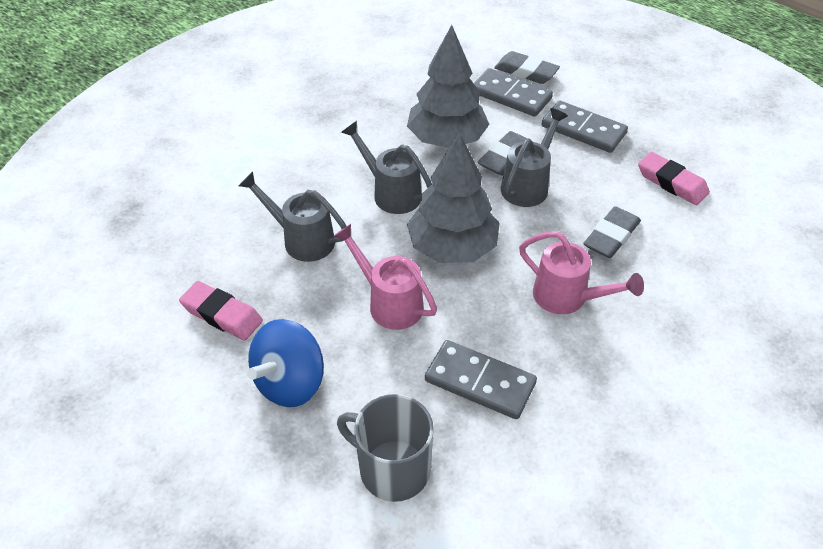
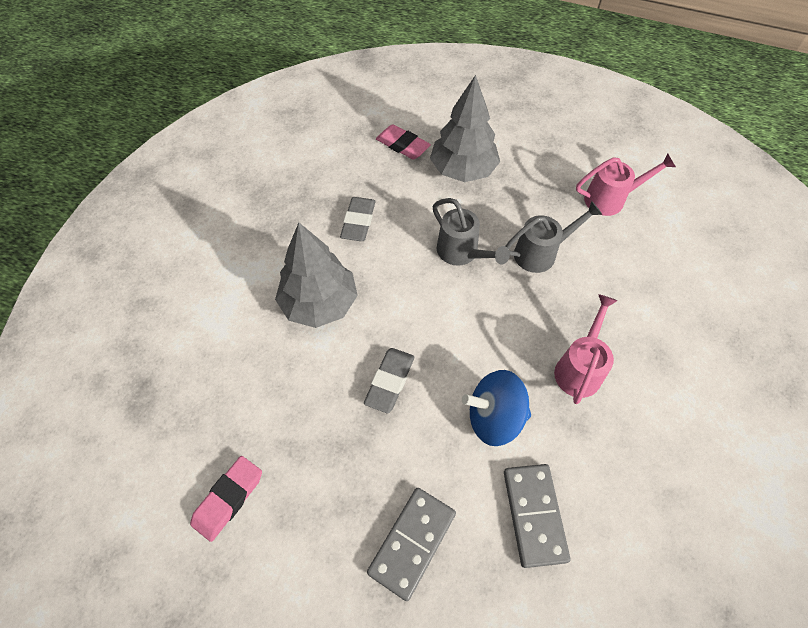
grey domino: [425,340,537,419] [474,68,553,117] [542,101,628,153] = 3 -> [367,488,456,601] [504,464,570,568] = 2
grey eraser: [478,131,532,176] [494,51,560,84] [583,206,641,258] = 3 -> [340,197,375,241] [364,348,414,413] = 2
grey mug: [337,394,434,502] = 1 -> none = 0
grey watering can: [238,171,346,262] [341,121,432,214] [501,108,568,207] = 3 -> [433,198,510,266] [506,201,602,273] = 2

